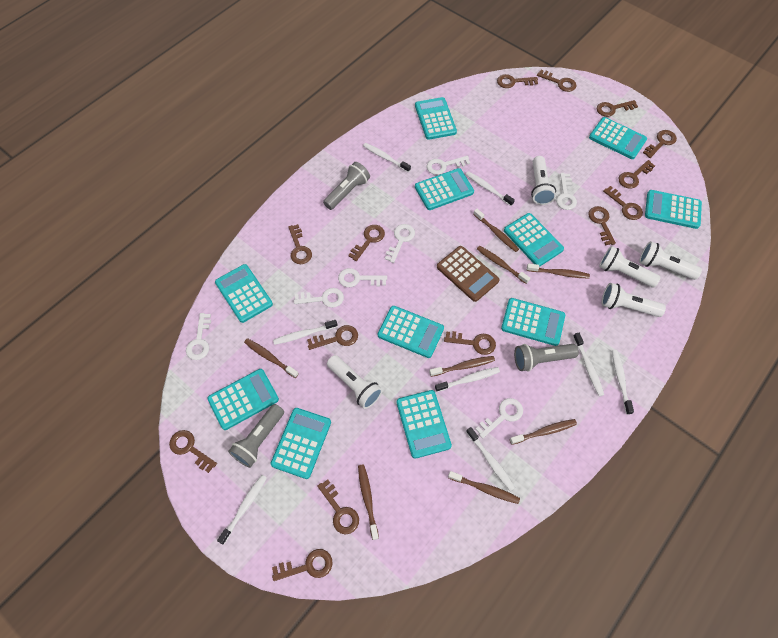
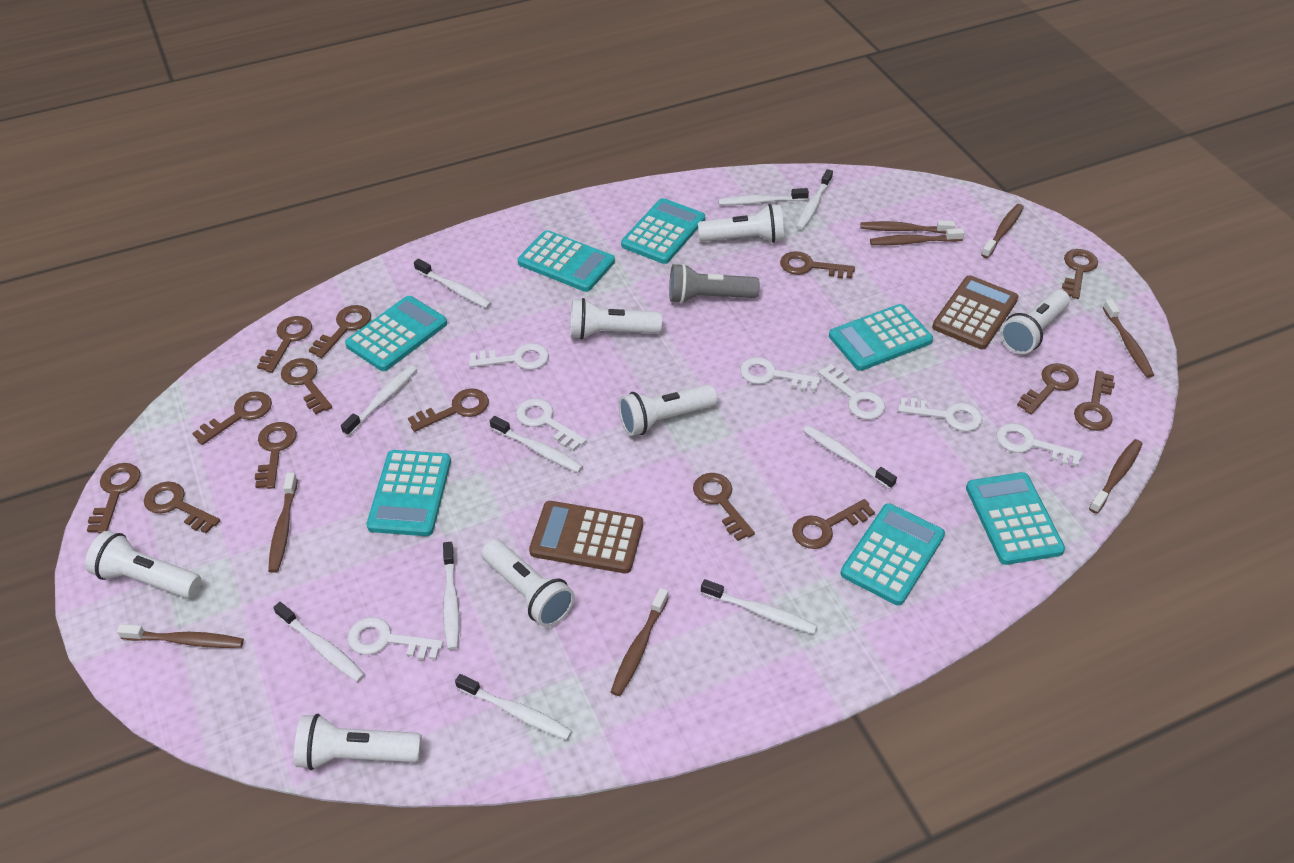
brown calculator: [437,246,499,302] = 1 -> [529,501,643,573] [932,276,1019,349] = 2
grey flashlight: [228,404,284,468] [323,162,370,210] [514,344,579,372] = 3 -> [669,263,760,304] = 1
turquoise calculator: [207,369,279,430] [215,264,273,323] [271,408,331,479] [378,306,444,358] [397,390,452,459] [415,97,457,140] [415,168,474,210] [501,298,565,346] [504,213,564,267] [589,117,647,159] [645,190,702,229] = 11 -> [345,296,447,371] [367,450,451,536] [518,230,615,292] [621,198,705,264] [829,304,933,371] [841,503,945,605] [966,472,1065,565] = 7
white flashlight: [327,355,382,409] [531,156,556,205] [599,246,661,287] [602,283,666,317] [639,241,702,280] = 5 -> [85,531,202,598] [294,714,422,770] [482,539,575,627] [570,298,662,340] [618,384,718,436] [698,204,784,243] [1000,289,1070,354] = 7
white toothbrush: [217,475,267,544] [273,320,338,345] [363,143,411,172] [435,367,500,392] [466,171,515,206] [466,427,515,491] [573,333,604,397] [612,350,634,415] = 8 -> [273,602,365,682] [341,365,417,436] [414,259,492,308] [443,542,460,650] [455,674,572,740] [490,416,583,473] [701,579,817,634] [718,188,809,205] [796,169,833,230] [803,425,897,489] = 10

